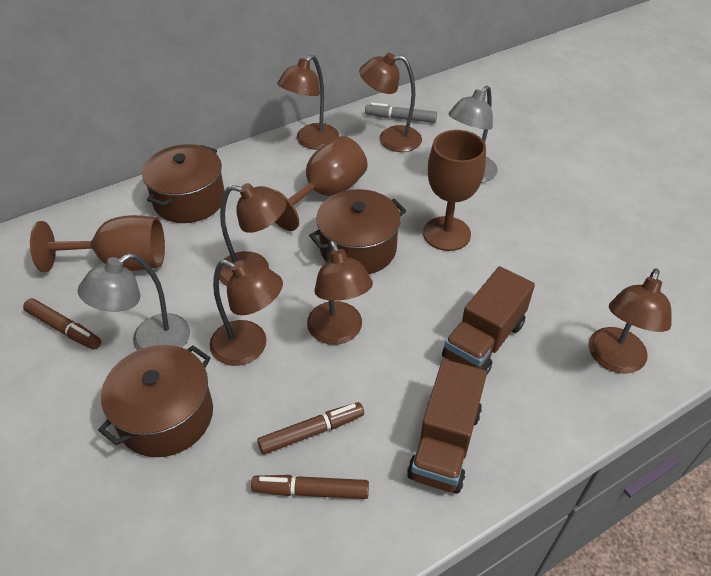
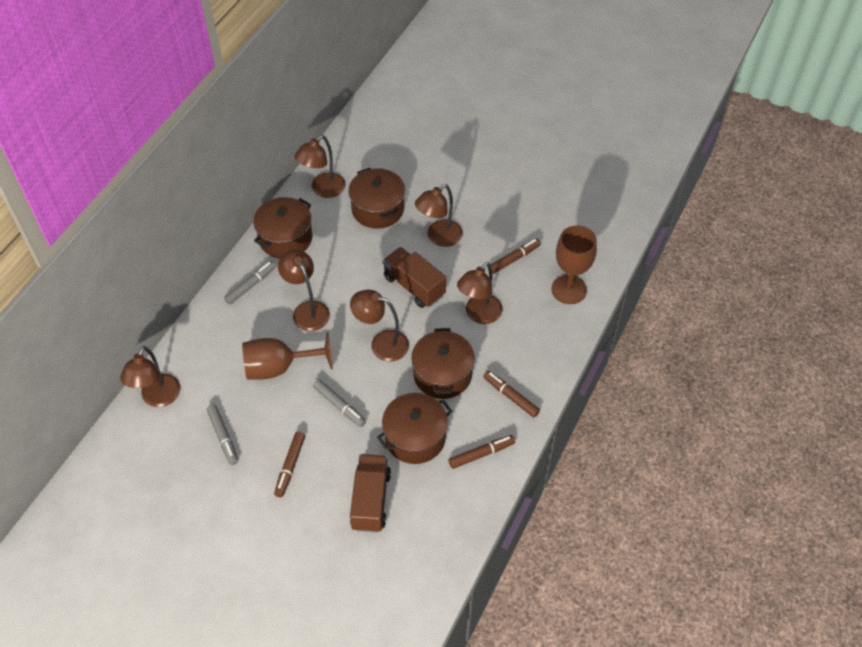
brown goblet: [30,215,165,272] [272,136,367,231] [423,130,486,251] = 3 -> [242,332,333,380] [551,226,597,304] = 2
brown marker: [23,298,101,350] [251,475,369,499] [257,402,364,454] = 3 -> [274,432,305,498] [449,435,515,469] [483,371,540,417] [490,238,541,274] = 4
brown pot: [98,345,213,457] [142,144,225,223] [309,189,406,274] = 3 -> [253,197,312,258] [348,168,405,229] [377,393,452,464] [411,328,475,399] = 4
grey lamp: [78,253,190,350] [448,86,498,183] = 2 -> none = 0
grey marker: [365,103,437,123] = 1 -> [207,405,238,465] [224,261,276,304] [313,380,366,427] = 3

